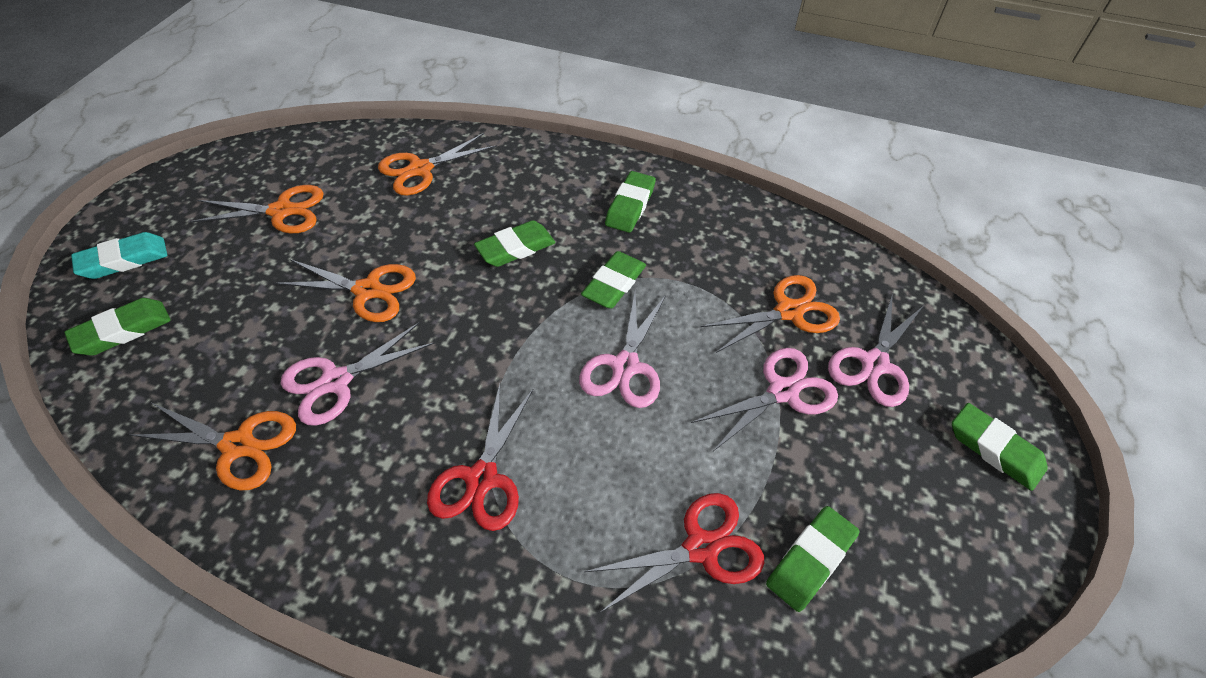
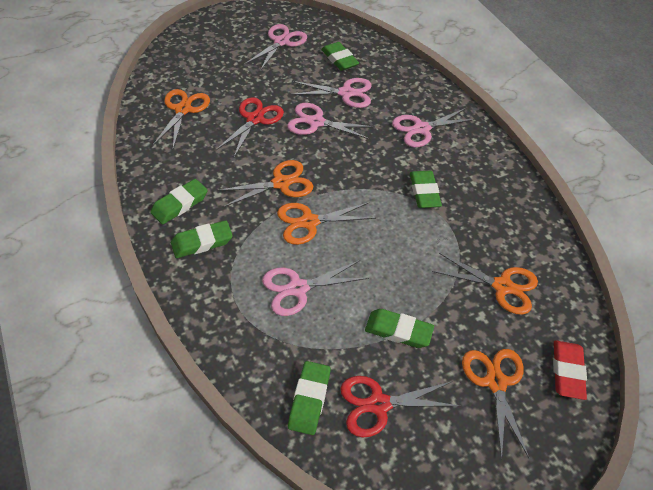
pink scissors: [280,322,435,426] [579,291,666,408] [691,348,838,451] [828,293,923,407] = 4 -> [245,24,307,71] [262,260,369,316] [287,103,374,140] [290,78,371,108] [392,108,477,147] = 5
red eraser: none = 0 -> [553,340,587,400] = 1
turquoise eraser: [71,232,167,279] = 1 -> none = 0

